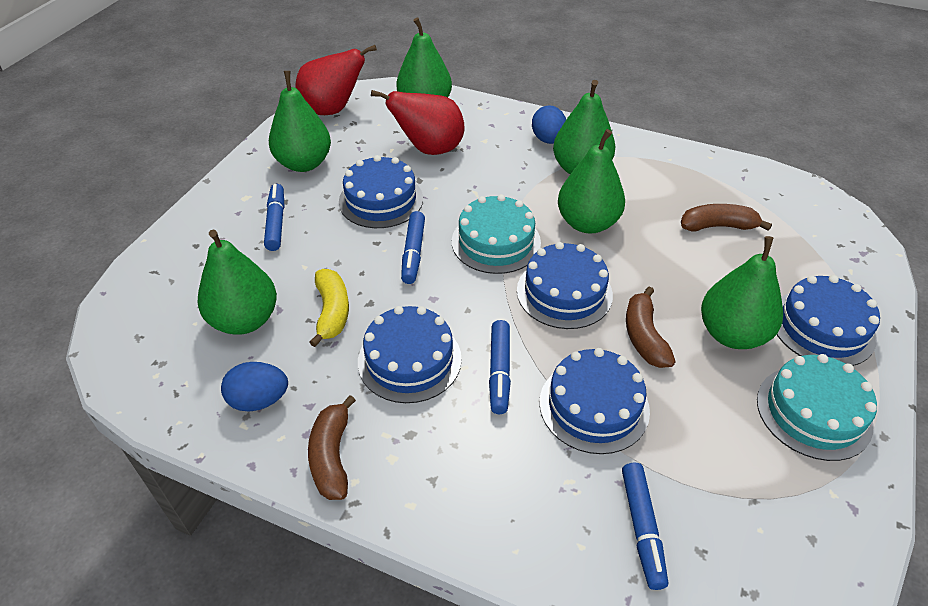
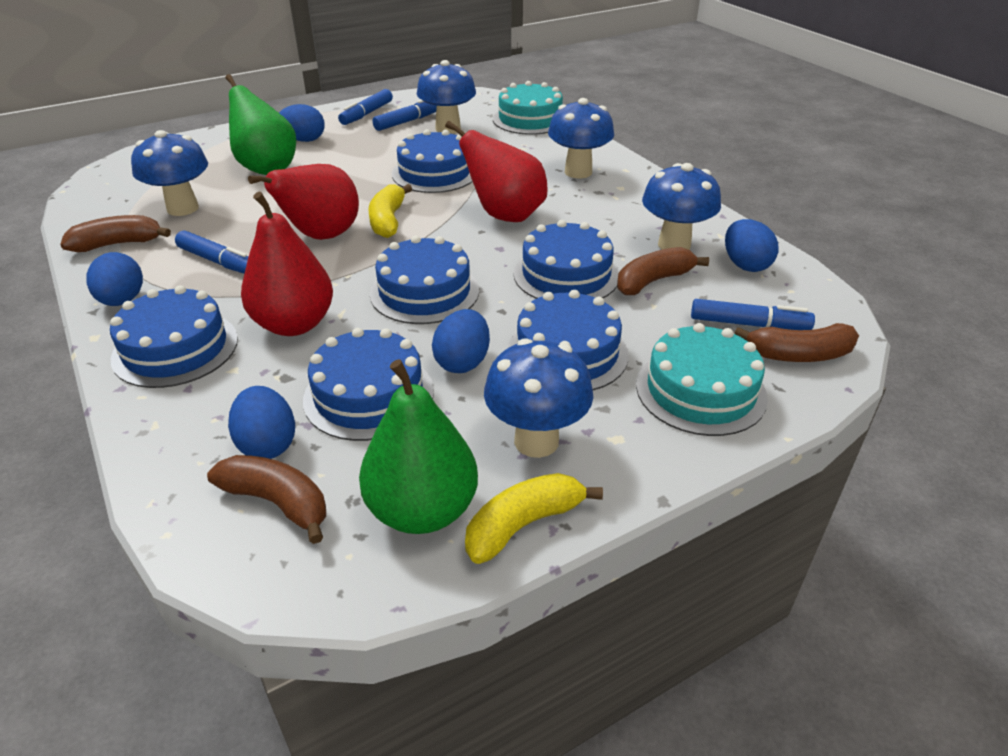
blue cake: [339,155,423,228] [358,306,462,403] [517,242,613,329] [539,348,650,454] [777,275,880,366] = 5 -> [110,285,238,388] [303,328,434,441] [370,236,479,324] [392,129,473,193] [507,290,629,390] [514,220,619,299] = 6
blue egg: [221,362,288,411] [532,106,566,144] = 2 -> [87,252,143,306] [228,386,295,459] [279,104,325,142] [432,309,490,373] [725,219,779,272] = 5
blue mushroom: none = 0 -> [131,130,208,216] [417,60,476,134] [484,338,593,458] [548,98,614,179] [642,163,721,250] = 5
brown banana: [308,395,356,500] [626,286,676,368] [681,204,772,231] = 3 -> [60,215,171,252] [207,455,326,544] [617,247,709,295] [734,323,859,362] = 4
green pear: [198,230,277,335] [269,71,331,172] [396,18,452,97] [553,80,615,174] [558,129,625,234] [701,236,783,349] = 6 -> [225,74,296,175] [359,359,478,534] = 2
red pear: [295,45,377,115] [371,90,465,155] = 2 -> [241,192,333,336] [248,164,359,240] [445,121,548,222] = 3
yellow banana: [309,269,349,347] = 1 -> [368,184,412,238] [465,473,603,564] = 2

